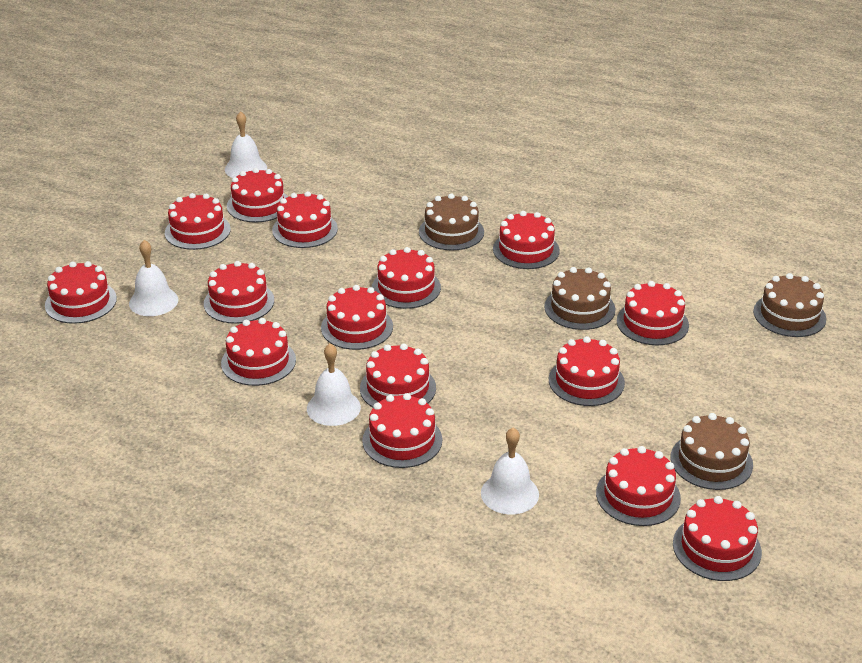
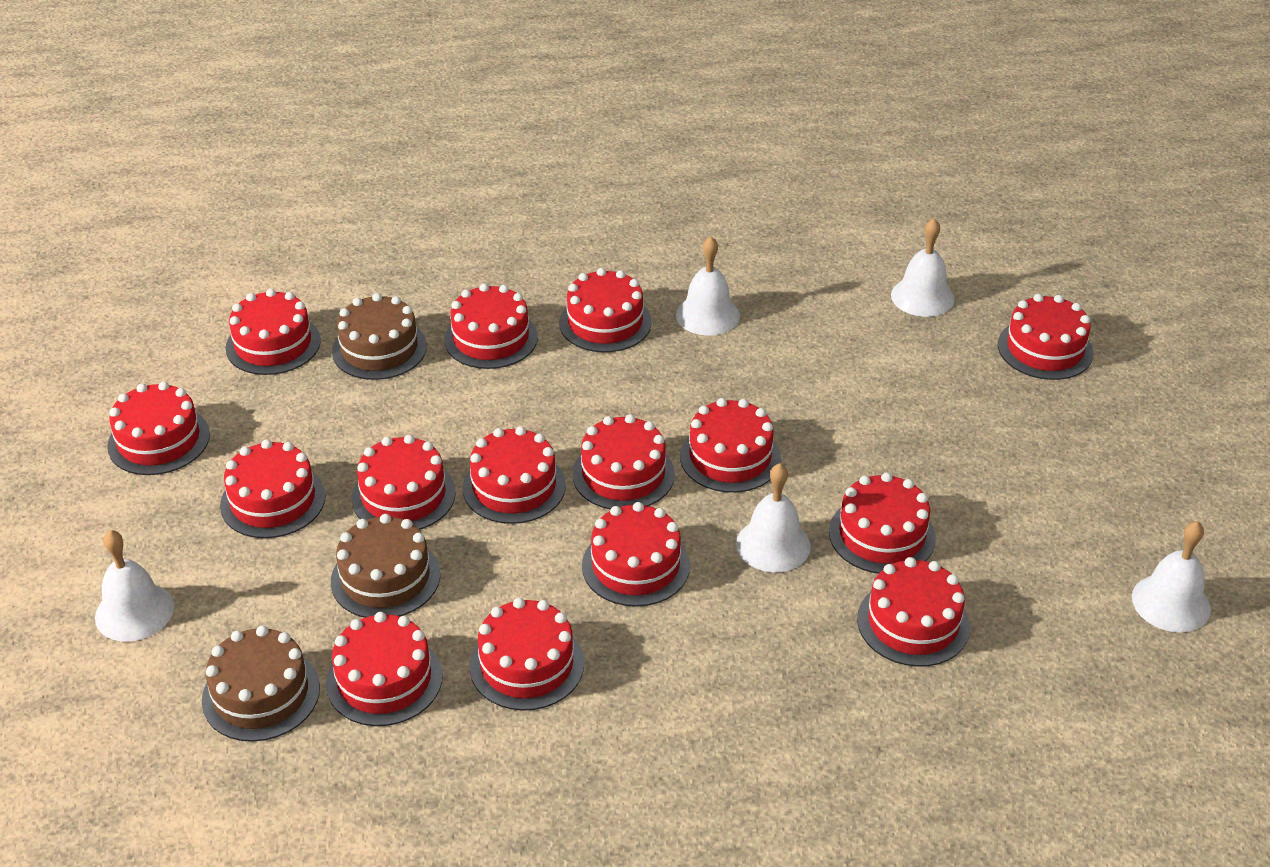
brown cake: [419,193,484,251] [544,267,616,330] [671,413,753,490] [753,273,826,337] = 4 -> [202,626,320,742] [331,514,440,618] [332,293,427,380] = 3
white bell: [129,240,178,316] [225,111,267,178] [307,343,361,426] [481,427,539,515] = 4 -> [95,530,174,642] [676,236,740,336] [736,463,811,572] [891,218,955,317] [1132,521,1211,633] = 5

